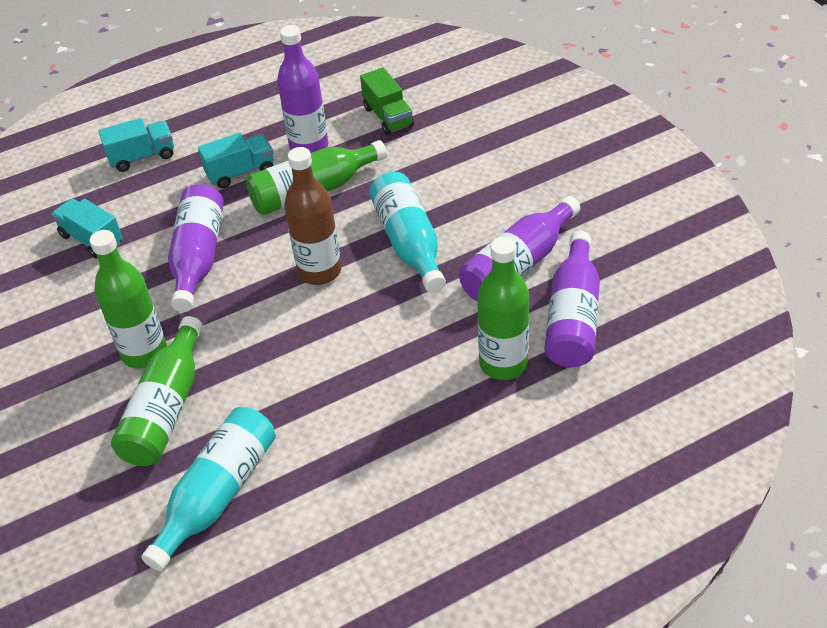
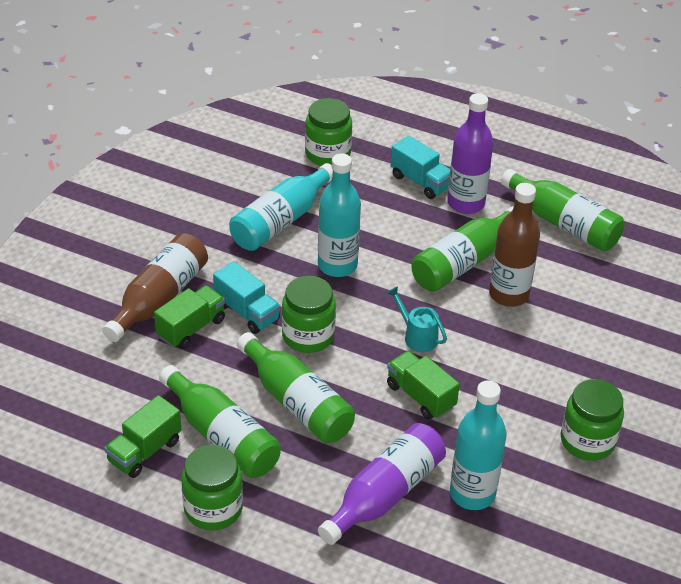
brown bottle: [284,147,341,285] = 1 -> [102,233,208,342] [489,183,540,307] = 2
green jar: none = 0 -> [181,445,243,530] [282,276,336,353] [305,98,352,166] [561,379,624,461] = 4
green truck: [360,68,414,135] = 1 -> [104,395,181,478] [154,285,225,349] [387,351,460,420] = 3
purple bottle: [168,184,224,312] [277,25,328,153] [459,196,580,301] [544,231,600,368] = 4 -> [318,423,446,545] [447,93,493,214] = 2
turquoise bottle: [141,407,276,571] [369,171,446,293] = 2 -> [229,163,333,251] [318,153,361,277] [450,380,507,510] = 3
turquoise truck: [52,199,122,259] [98,118,174,172] [198,133,274,189] = 3 -> [213,261,281,334] [391,136,450,199] = 2
turquoise watering can: none = 0 -> [387,286,447,352] = 1

